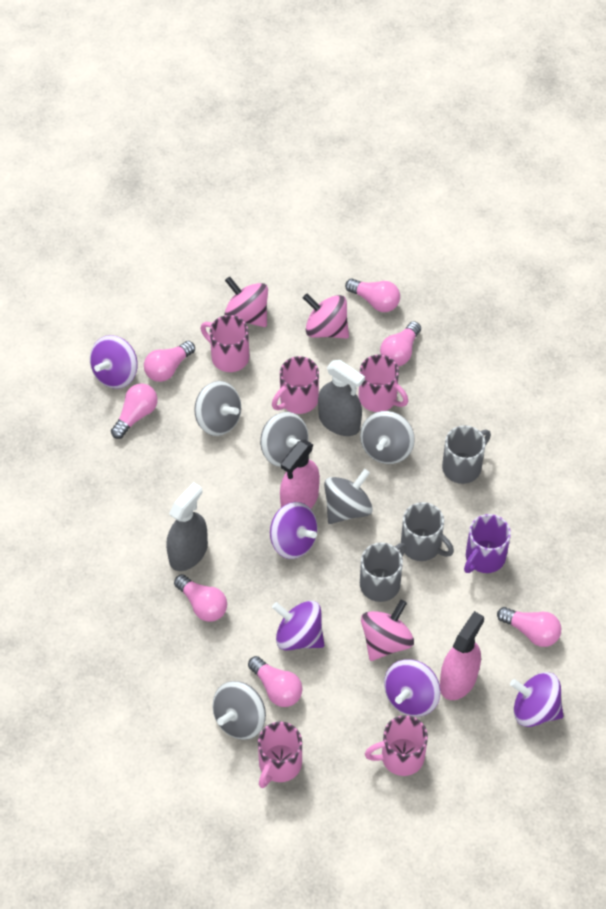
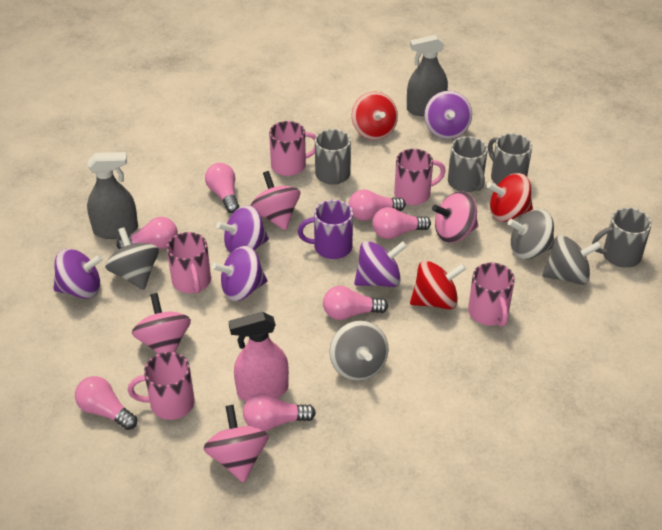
grey mug: [360,542,406,602] [401,502,454,561] [442,425,491,484] = 3 -> [315,129,351,185] [448,136,488,192] [488,133,532,185] [592,208,652,268] = 4
grey spinning top: [194,381,241,436] [212,681,266,740] [260,412,308,467] [324,469,373,524] [360,411,415,464] = 5 -> [105,227,159,290] [329,320,389,381] [508,209,554,259] [542,235,602,285] = 4
pink spinning top: [225,277,268,327] [303,294,349,339] [361,600,414,661] = 3 -> [132,293,191,354] [204,405,269,483] [251,171,300,230] [432,191,478,243] = 4
pink spray bottle: [280,440,320,509] [440,611,484,700] = 2 -> [228,312,289,401] = 1
red spinning top: none = 0 -> [352,92,398,140] [410,260,466,309] [487,173,533,221] = 3

